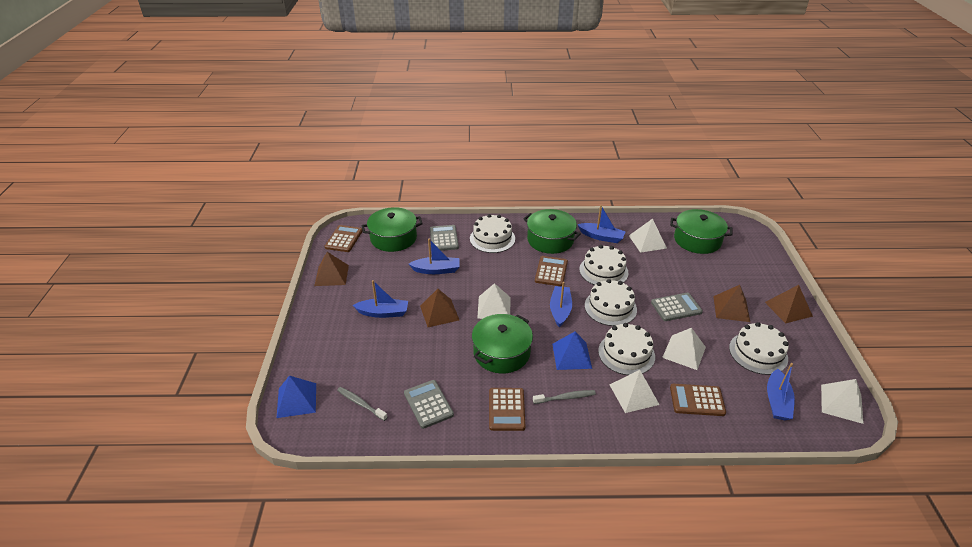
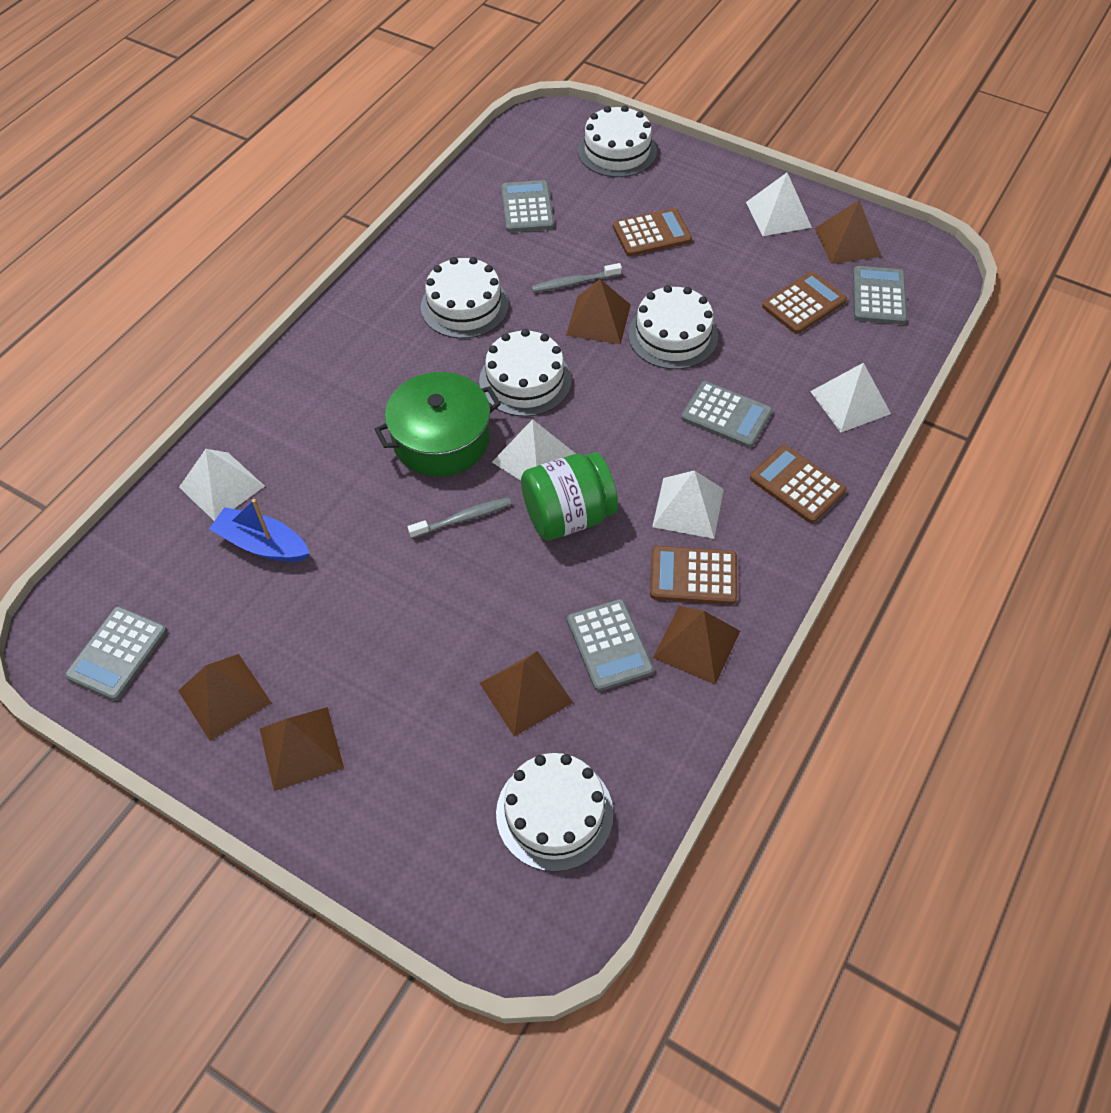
blue boat: [352,280,408,318] [409,239,460,274] [550,282,572,327] [578,205,626,243] [767,363,795,420] = 5 -> [209,499,309,562] = 1
blue pyramid: [277,376,316,418] [552,332,592,370] = 2 -> none = 0
brown pyramid: [314,252,349,286] [420,289,459,327] [713,285,750,322] [765,285,813,324] = 4 -> [178,654,272,741] [260,707,344,791] [480,651,573,737] [566,279,631,344] [653,606,740,685] [815,200,882,264] = 6
green jar: none = 0 -> [521,452,618,540] = 1
green pot: [362,207,423,252] [472,314,533,373] [524,209,581,254] [670,209,733,254] = 4 -> [375,372,501,477] = 1
grey calculator: [404,380,454,429] [430,225,459,251] [651,293,703,321] = 3 -> [65,606,167,701] [501,180,554,232] [567,599,654,691] [681,381,772,448] [853,266,907,324] = 5

